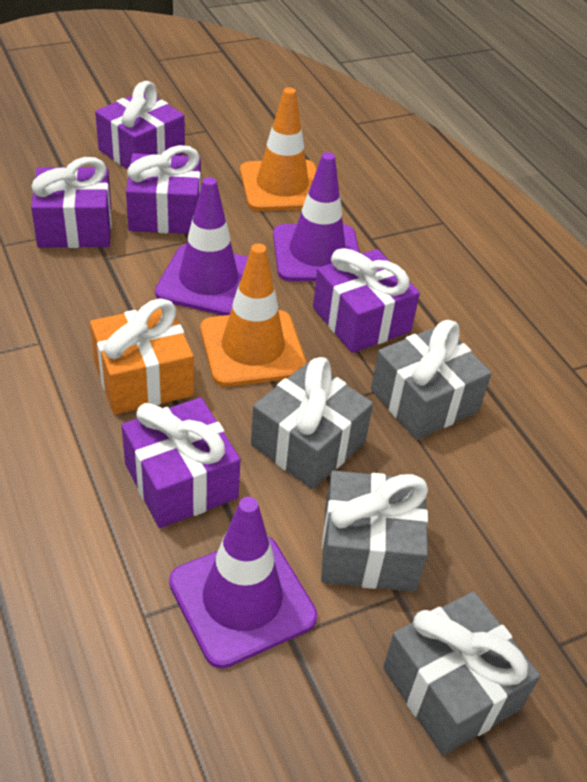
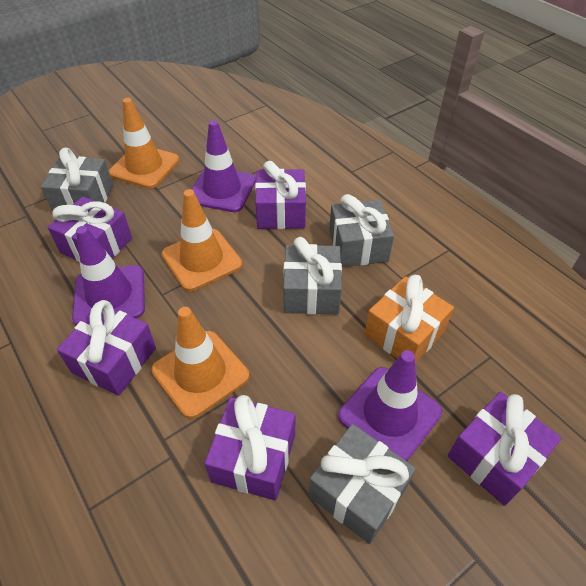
orange traffic cone: [201,243,307,387] [240,87,317,211] = 2 -> [109,98,179,189] [151,307,249,419] [162,189,242,291] = 3

